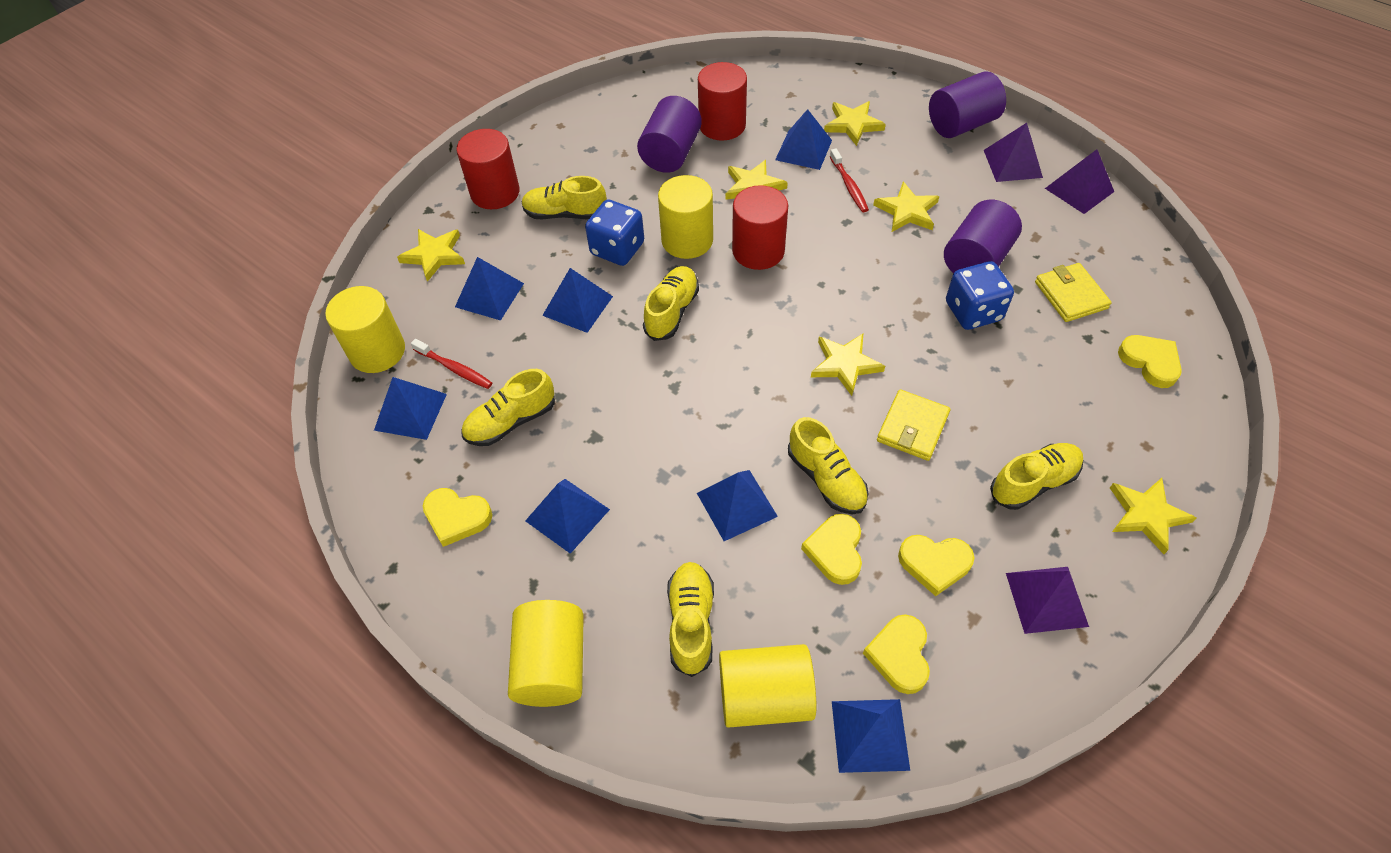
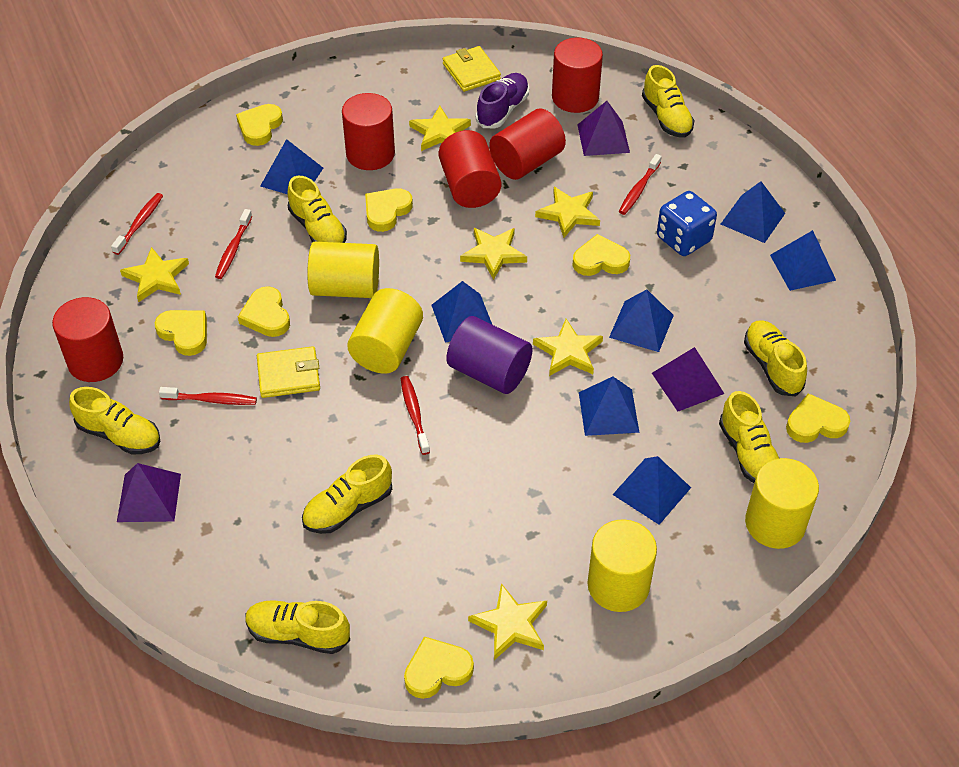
blue dice: [585,200,644,266] [946,261,1014,330] = 2 -> [657,191,717,256] = 1
purple cylinder: [637,96,702,173] [929,71,1006,138] [944,200,1022,273] = 3 -> [446,316,532,394] = 1
purple shoe: none = 0 -> [476,73,529,128] = 1
red cylinder: [456,129,520,209] [698,62,747,140] [732,185,788,270] = 3 -> [52,297,123,382] [342,93,395,170] [438,130,501,208] [489,108,566,180] [552,38,603,113] = 5
red toothbrush: [411,339,492,389] [830,148,869,212] = 2 -> [111,193,163,255] [159,387,257,405] [215,209,252,279] [401,376,430,455] [619,154,662,215] = 5
yellow heart: [423,488,492,547] [801,514,862,585] [863,614,930,694] [898,535,975,596] [1118,335,1182,388] = 5 -> [154,310,207,356] [236,104,283,146] [238,286,290,337] [365,188,413,232] [404,636,474,699] [572,234,630,276] [786,393,850,443] = 7
yellow shoe: [462,369,555,446] [522,176,607,220] [643,266,699,341] [667,562,714,677] [788,417,868,515] [990,443,1083,510] = 6 -> [69,387,160,454] [245,600,350,654] [288,176,347,243] [302,454,392,534] [642,65,695,138] [719,391,779,483] [744,320,807,396] = 7

